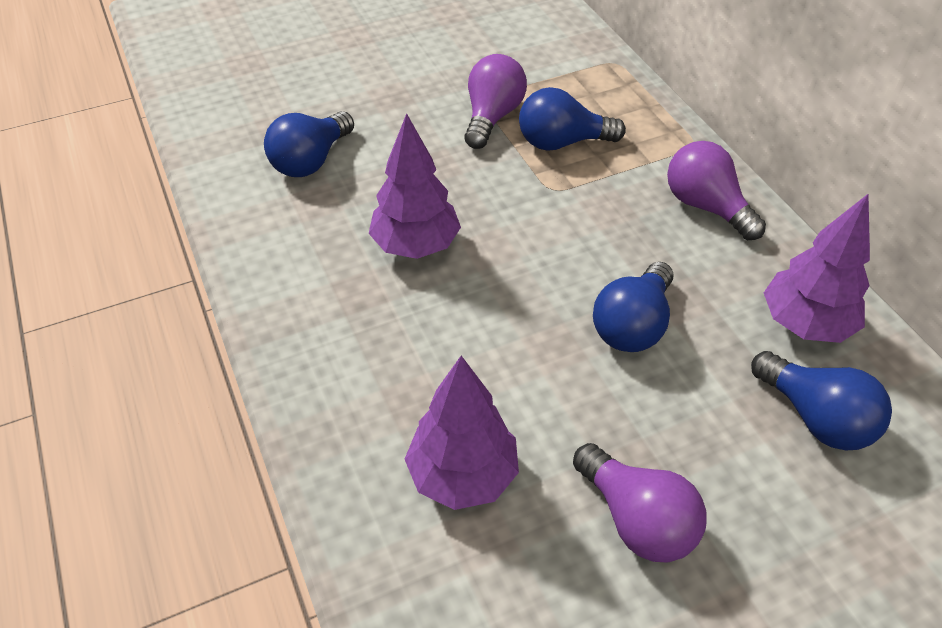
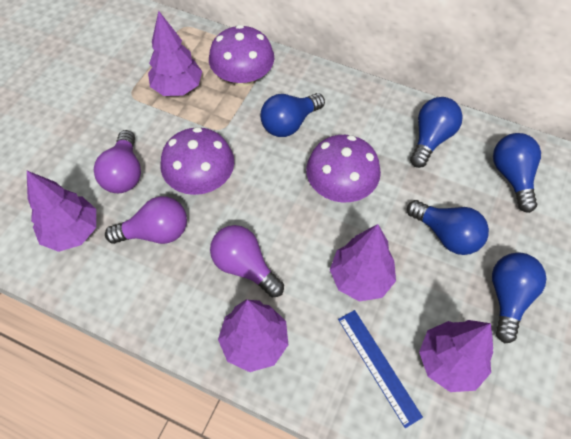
blue light bulb: [264,111,354,177] [519,87,626,151] [593,262,674,352] [751,351,892,451] = 4 -> [261,93,325,137] [407,200,489,255] [410,97,463,168] [492,253,546,343] [493,133,541,213] = 5
blue ruler: none = 0 -> [338,310,423,428] = 1
purple mushroom: none = 0 -> [161,127,234,195] [209,25,274,87] [306,135,381,202] = 3
purple tree: [369,113,461,259] [405,356,519,510] [764,194,870,343] = 3 -> [27,171,96,252] [148,11,202,96] [218,300,288,372] [330,224,396,302] [419,320,493,392] = 5

